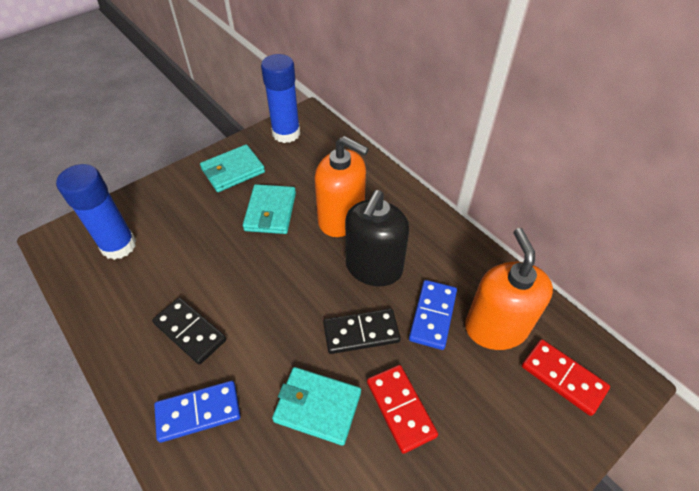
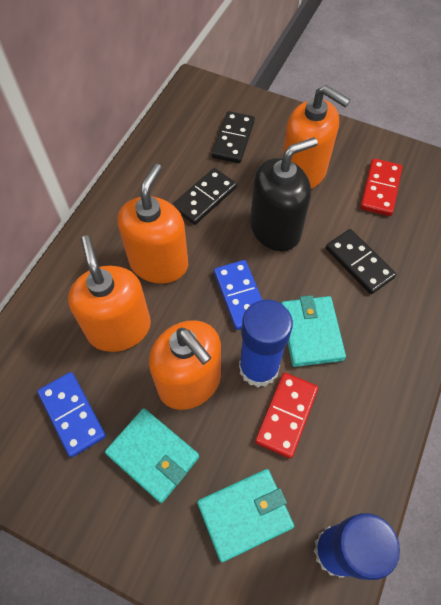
black domino: [152,298,226,365] [323,309,401,354] = 2 -> [172,168,237,225] [212,111,255,163] [326,229,396,294] = 3
orange soap dispenser: [314,136,369,237] [465,228,553,350] = 2 -> [68,235,151,352] [118,164,188,284] [149,321,221,410] [282,85,350,189] = 4

